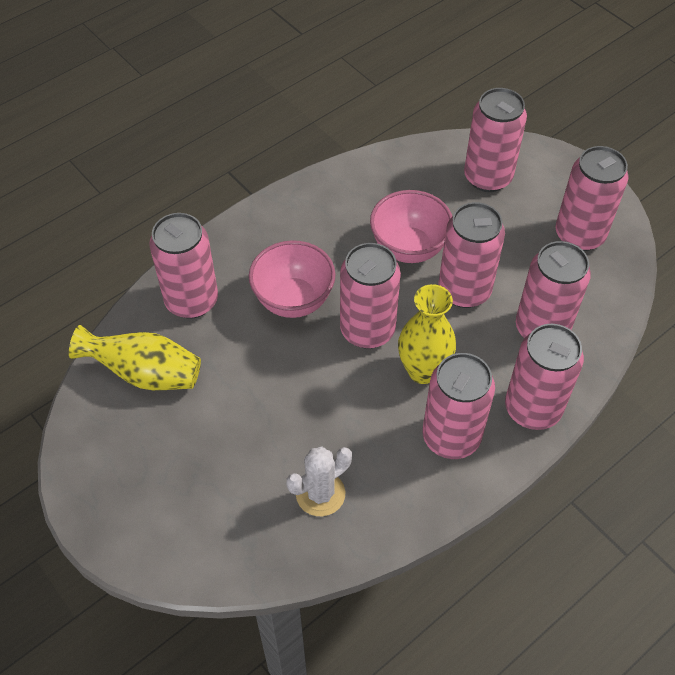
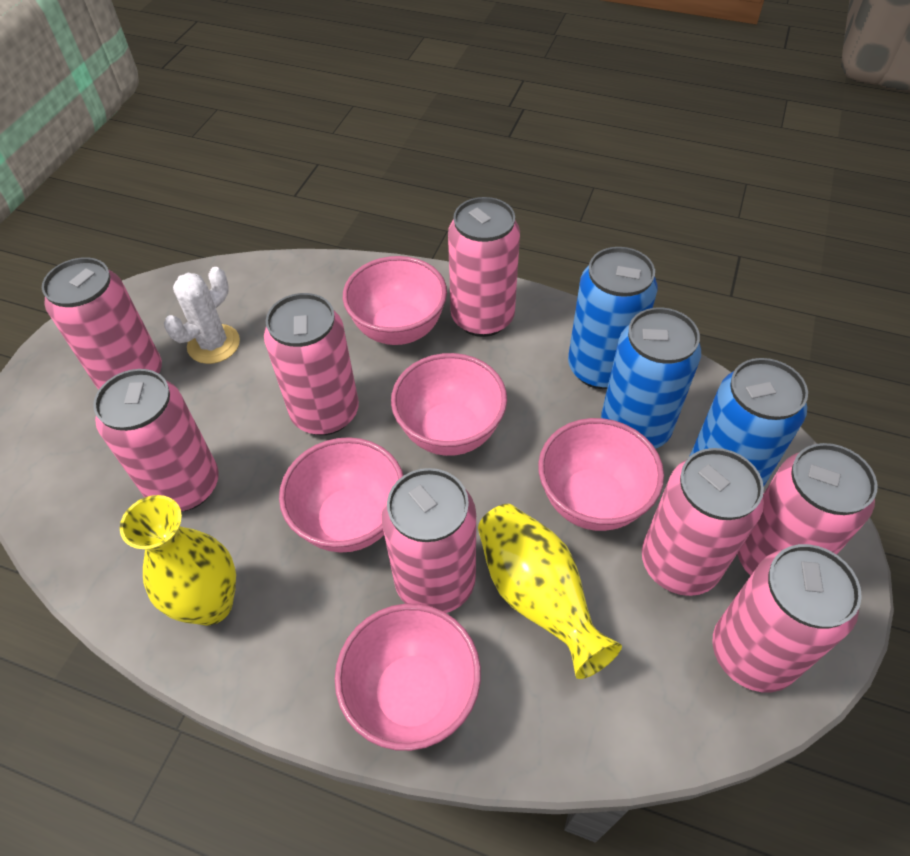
blue can: none = 0 -> [568,247,657,389] [601,307,701,449] [689,358,808,486] = 3
pink bowl: [249,240,336,318] [370,190,452,263] = 2 -> [279,437,404,552] [335,604,481,751] [343,256,447,345] [391,353,507,456] [538,418,664,531] = 5

